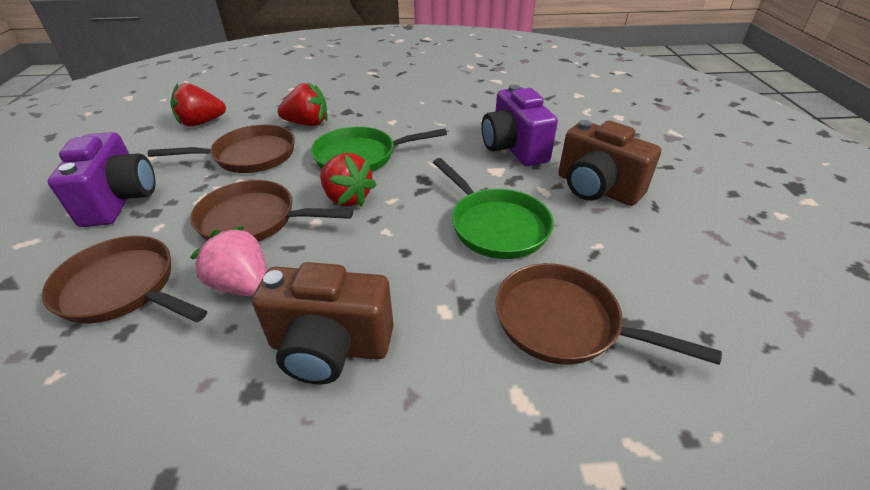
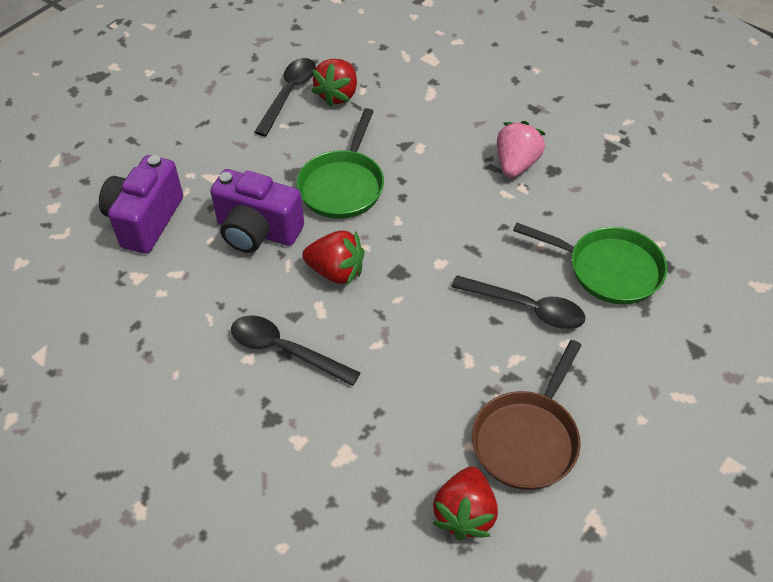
black spoon: none = 0 -> [231,315,360,386] [254,58,316,137] [451,275,585,329] = 3
brown camera: [252,262,394,384] [558,120,661,206] = 2 -> none = 0
brown pan: [42,236,207,324] [148,125,295,173] [190,180,353,242] [495,263,722,365] = 4 -> [472,340,582,490] = 1

